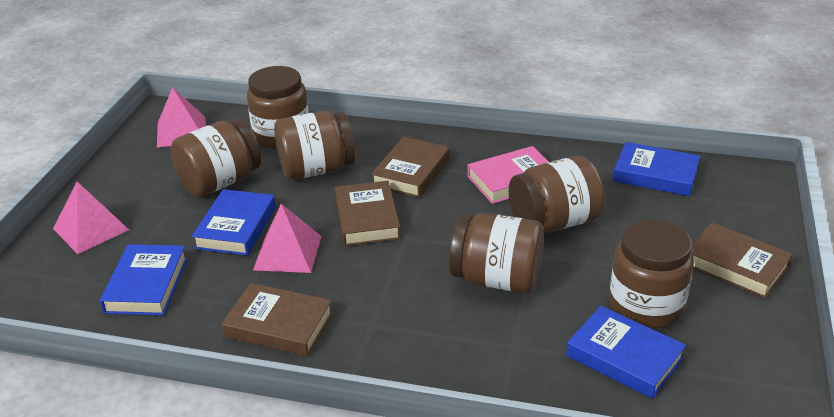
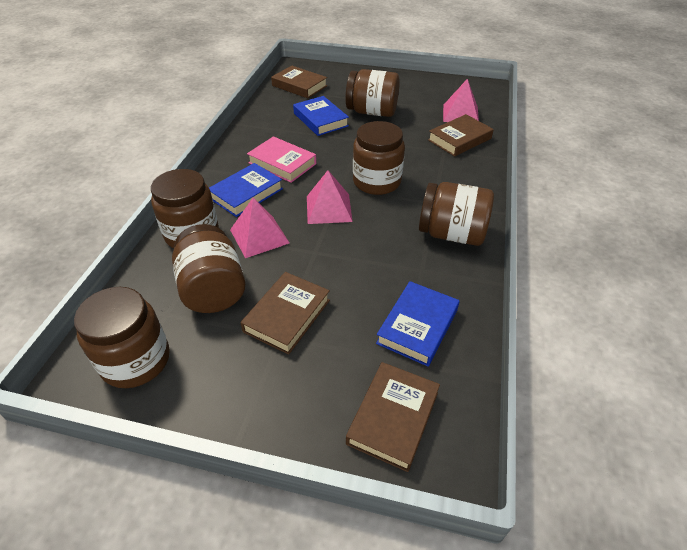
blue book: [100,244,188,315] [192,189,276,256] [566,306,686,399] [613,142,700,196] = 4 -> [209,163,283,217] [293,96,349,136] [376,281,460,366] = 3

